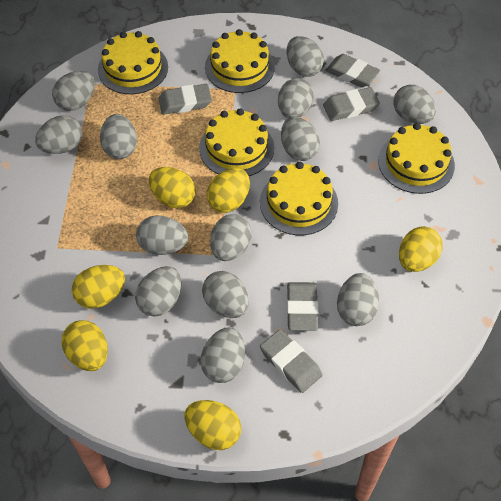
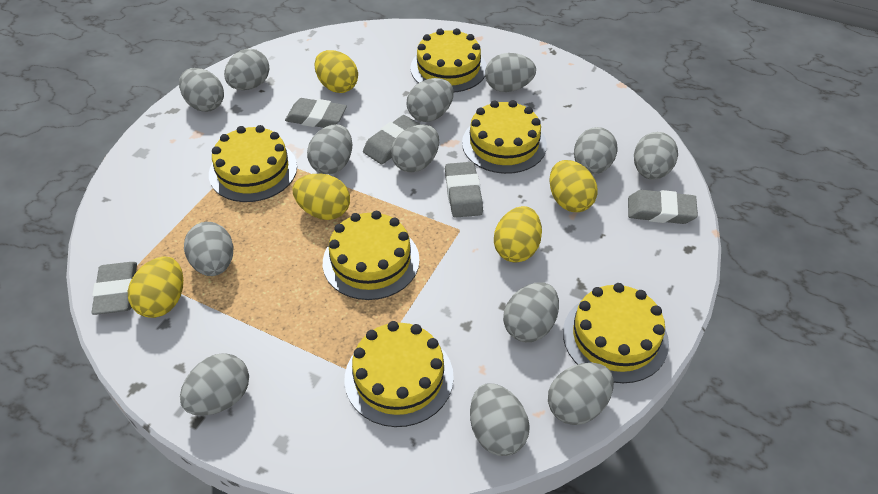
yellow cake: [98,31,168,94] [199,108,274,176] [205,29,275,93] [260,162,338,235] [378,123,455,194] = 5 -> [209,125,297,202] [323,211,420,300] [344,321,454,427] [410,28,487,92] [462,100,547,174] [563,283,669,383] = 6
yellow egg: [61,320,108,371] [72,265,125,309] [149,167,196,208] [185,400,241,450] [207,168,250,213] [399,226,443,272] = 6 -> [128,256,183,318] [292,174,350,220] [314,50,358,93] [494,206,542,263] [549,160,597,212] = 5

